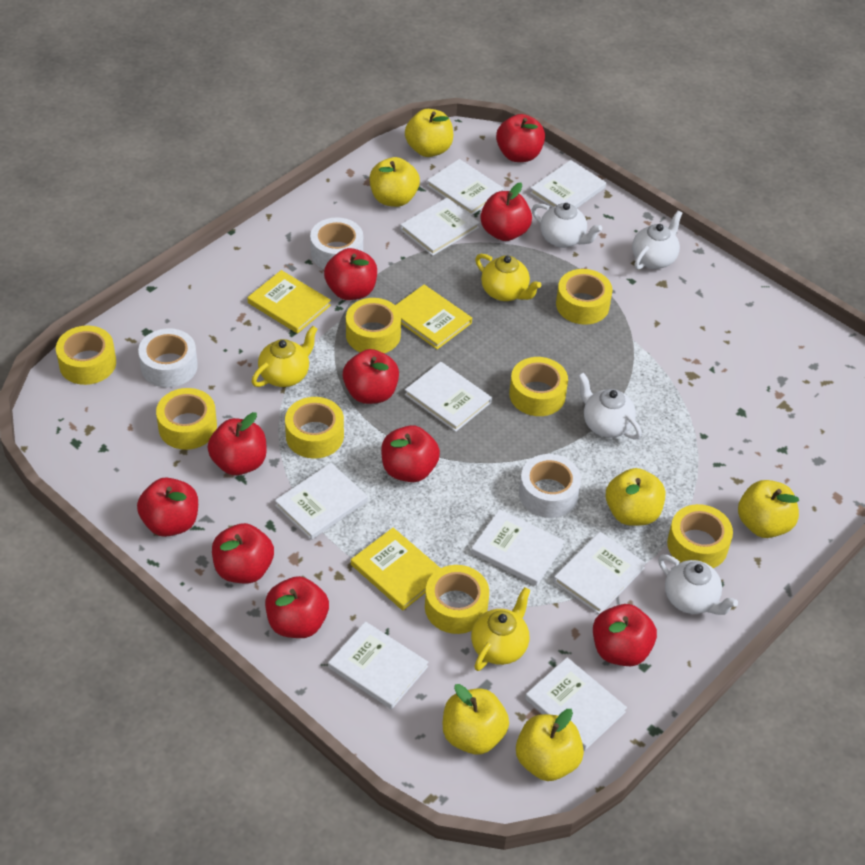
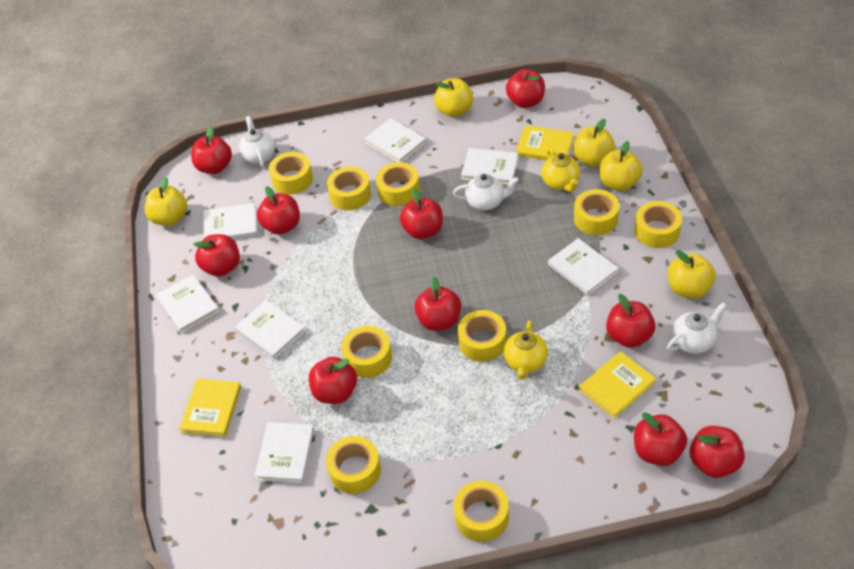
white book: [275,463,368,540] [328,621,428,709] [400,198,480,256] [405,362,492,432] [427,159,504,216] [471,509,565,586] [525,657,627,750] [530,160,606,208] [553,532,646,614] = 9 -> [156,274,219,333] [203,203,257,239] [235,300,306,359] [254,422,314,483] [364,118,426,163] [461,148,518,184] [548,238,618,295] = 7
white tape: [138,328,198,388] [310,217,363,269] [519,454,581,518] = 3 -> none = 0
white teapot: [532,203,602,248] [578,373,642,440] [632,210,682,270] [658,555,738,615] = 4 -> [239,116,275,167] [453,174,519,210] [667,302,727,354] = 3
yellow apple: [369,157,420,207] [405,109,453,157] [443,684,509,754] [516,709,584,781] [606,468,665,526] [738,480,799,538] = 6 -> [145,177,187,226] [434,79,473,117] [573,119,615,167] [599,141,643,191] [668,250,716,299] = 5
yellow tape: [56,326,116,385] [156,388,217,450] [285,397,344,459] [346,298,401,353] [425,565,489,634] [509,357,568,416] [556,269,612,325] [667,504,733,568] = 8 -> [269,152,313,195] [326,436,381,494] [327,167,371,210] [342,326,392,378] [376,162,420,206] [454,481,509,542] [458,310,507,362] [574,189,619,235] [635,201,682,248] = 9
yellow teapot: [252,326,318,387] [471,587,531,671] [475,254,541,301] = 3 -> [504,320,548,380] [541,148,580,192] = 2

